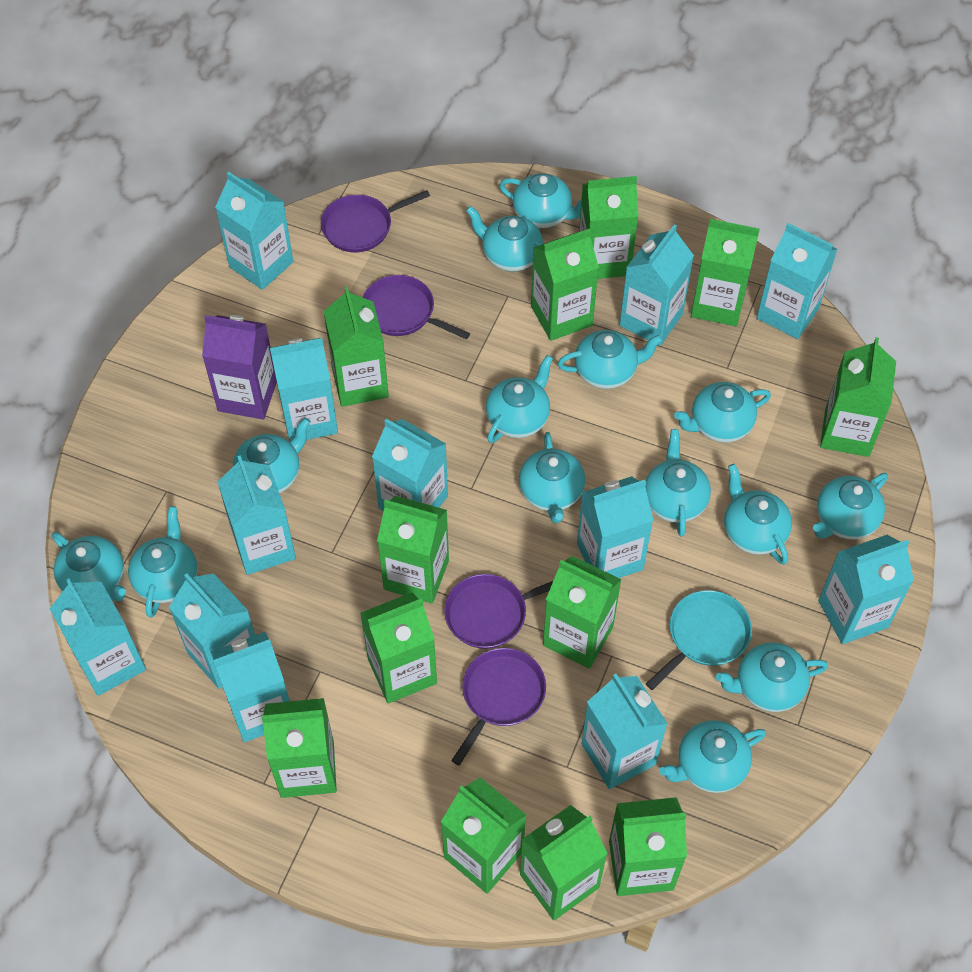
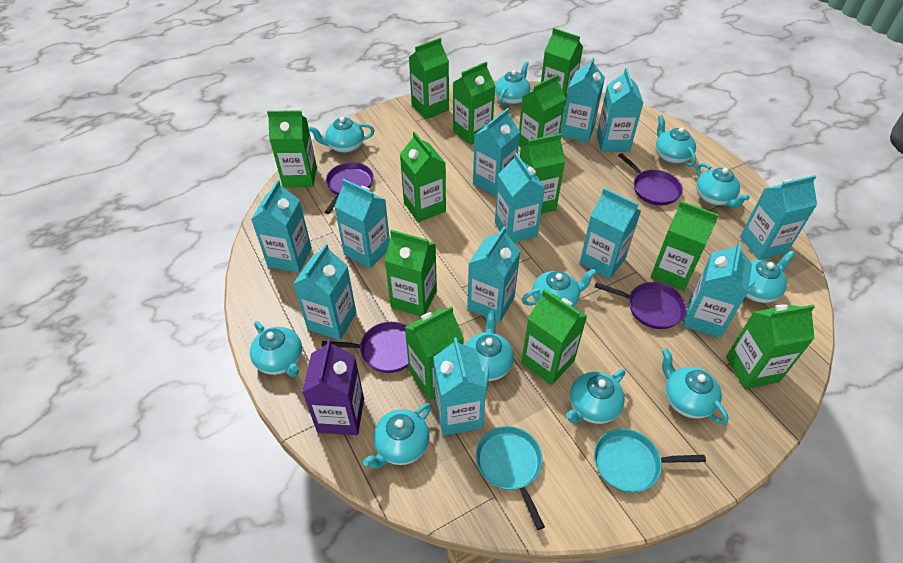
turquoise pan: [646,590,752,690] = 1 -> [476,426,545,530] [594,428,706,493] = 2
turquoise teapot: [52,532,126,602] [128,506,198,618] [233,417,311,493] [466,206,543,272] [486,355,553,443] [499,173,582,228] [519,432,585,523] [557,330,663,389] [645,429,711,537] [659,720,766,793] [674,382,771,442] [716,642,828,712] [724,464,792,564] [813,473,888,539] = 14 -> [250,321,302,377] [309,117,375,153] [363,403,431,469] [466,310,514,391] [495,61,530,106] [522,268,597,307] [566,369,625,424] [655,115,696,167] [662,348,729,424] [696,163,750,208] [745,250,795,303] = 11

